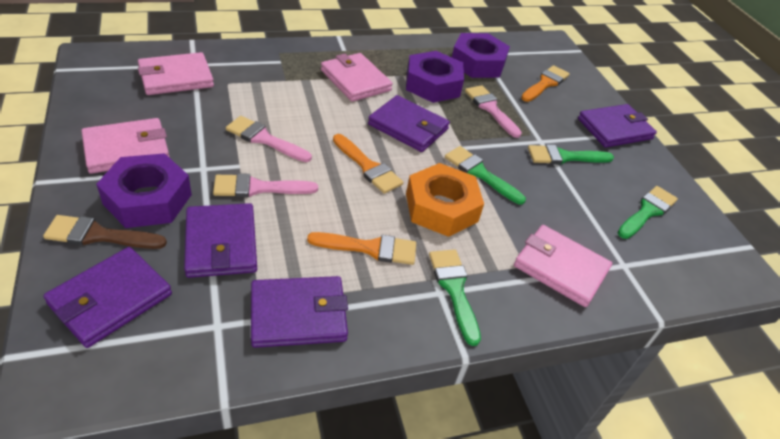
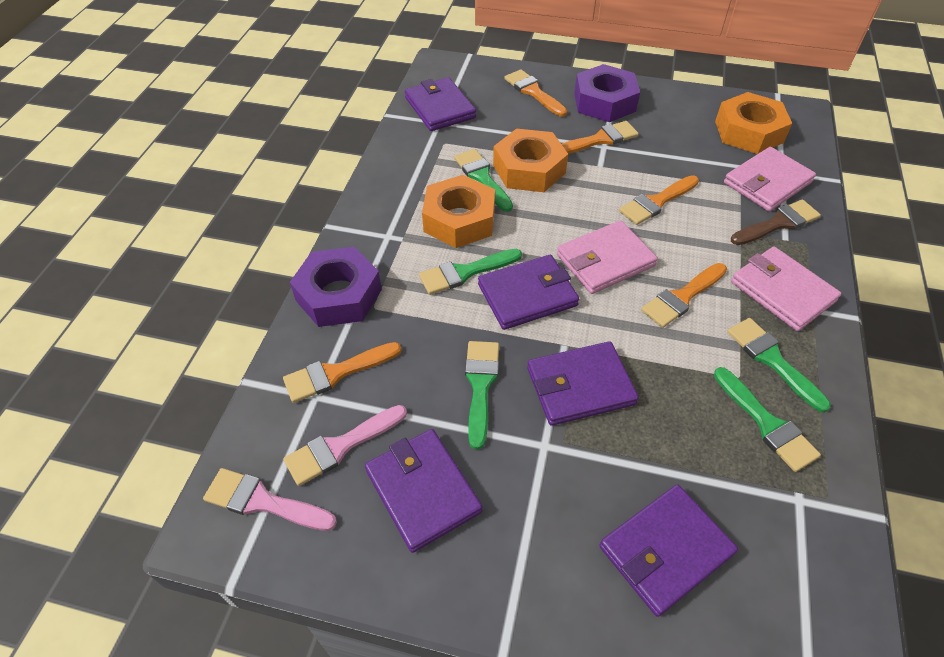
green brush: [429,249,481,346] [445,146,526,205] [528,144,614,164] [618,186,678,239] = 4 -> [419,249,522,295] [454,149,513,212] [465,341,499,449] [714,367,821,472] [727,318,831,412] = 5
orange brush: [307,232,416,265] [333,134,403,194] [521,65,570,102] = 3 -> [283,342,402,403] [504,69,567,117] [562,121,639,154] [619,175,699,225] [641,263,727,328] = 5
orange nut: [406,163,484,237] = 1 -> [422,175,495,248] [493,128,568,192] [715,92,792,154] = 3
pink brush: [213,173,318,197] [226,116,312,162] [465,85,522,138] = 3 -> [203,468,337,531] [283,405,407,486] = 2
pink wallet: [82,118,170,174] [138,52,214,95] [321,53,393,102] [514,225,612,307] = 4 -> [557,220,658,294] [724,147,816,211] [731,246,842,331] = 3
purple nut: [96,153,192,228] [406,51,464,103] [452,33,510,78] = 3 -> [290,247,382,327] [574,64,640,122] = 2

